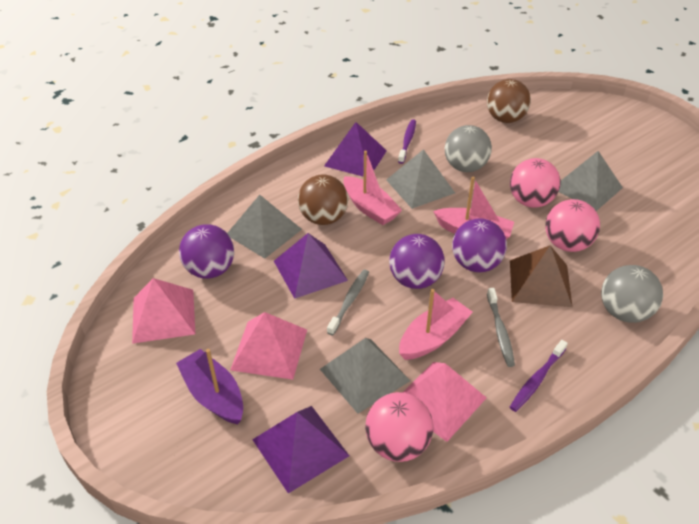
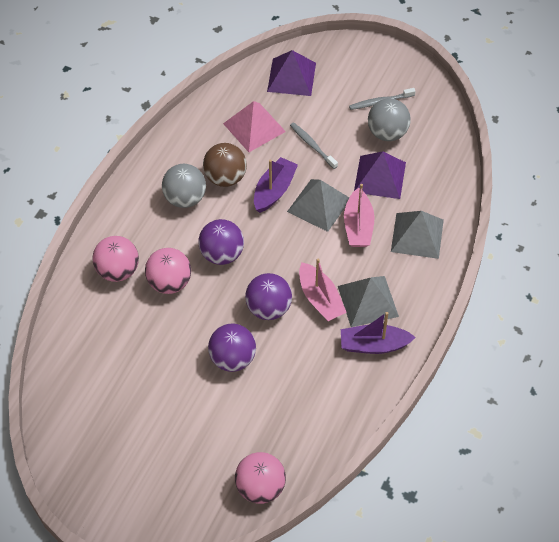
brown ball: [298,174,348,225] [487,79,531,123] = 2 -> [203,143,247,187] = 1
brown pyramid: [510,246,572,307] = 1 -> none = 0
grey pyramid: [227,195,302,259] [320,338,410,414] [386,149,455,209] [559,151,623,211] = 4 -> [287,179,349,232] [338,276,399,327] [391,211,444,259] = 3
pink boat: [343,151,402,225] [399,289,473,360] [433,177,514,239] = 3 -> [299,258,347,321] [344,184,375,247] = 2
pink pyramid: [132,278,195,344] [230,312,307,379] [403,362,487,442] = 3 -> [223,101,286,152] = 1
purple boat: [176,349,243,424] = 1 -> [254,157,298,213] [341,312,416,354] = 2
purple pyramid: [252,406,349,493] [274,233,348,299] [324,122,387,177] = 3 -> [267,50,316,96] [354,151,406,199] = 2
purple toothbrush: [398,120,416,164] [510,340,568,412] = 2 -> none = 0

